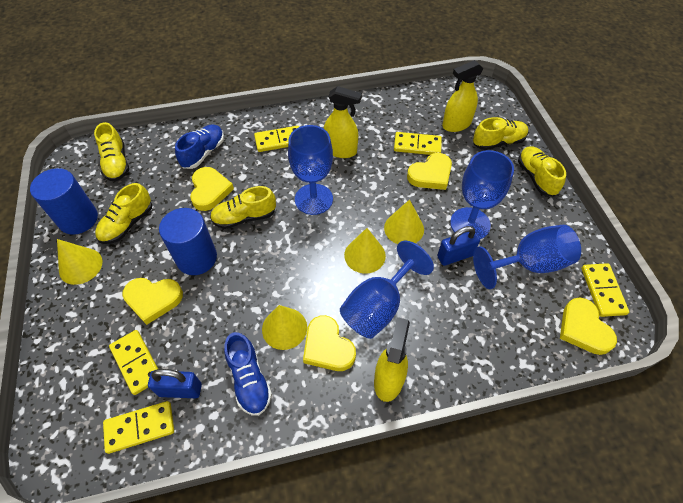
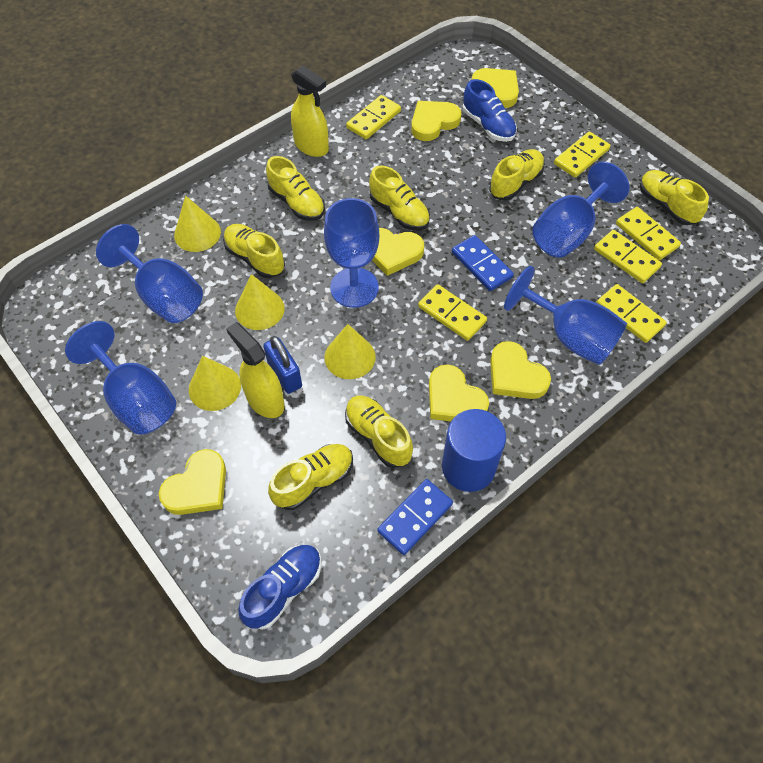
blue cylinder: [30,168,98,235] [159,208,217,275] = 2 -> [442,409,506,492] = 1
blue domino: none = 0 -> [377,479,453,555] [452,235,514,291] = 2
blue goblet: [288,125,333,215] [340,241,434,339] [450,150,514,239] [473,225,581,289] = 4 -> [65,321,176,435] [96,224,203,323] [324,198,379,308] [504,266,627,365] [532,162,630,258] = 5
blue padlock: [148,369,202,398] [437,226,480,266] = 2 -> [263,336,302,394] = 1
yellow domino: [103,401,174,454] [109,330,158,395] [254,126,299,152] [394,132,442,155] [581,263,629,317] = 5 -> [346,95,401,139] [418,284,487,341] [554,132,610,178] [594,230,662,283] [596,284,667,343] [616,207,681,260] = 6
yellow heart: [122,278,183,325] [190,167,234,211] [303,315,356,371] [407,153,452,190] [560,297,617,355] = 5 -> [159,449,226,515] [372,228,424,276] [411,101,462,141] [429,364,489,421] [472,68,519,108] [490,341,551,399] = 6
yellow shoe: [94,122,129,181] [95,183,152,244] [210,186,276,229] [473,117,528,150] [518,146,566,196] = 5 -> [223,224,285,278] [266,156,325,221] [268,444,353,510] [345,396,413,468] [369,166,430,230] [489,149,545,200] [640,170,709,225] = 7
yellow spray bottle: [324,86,362,158] [374,317,410,402] [442,60,484,132] = 3 -> [226,322,285,418] [291,66,329,157] = 2

